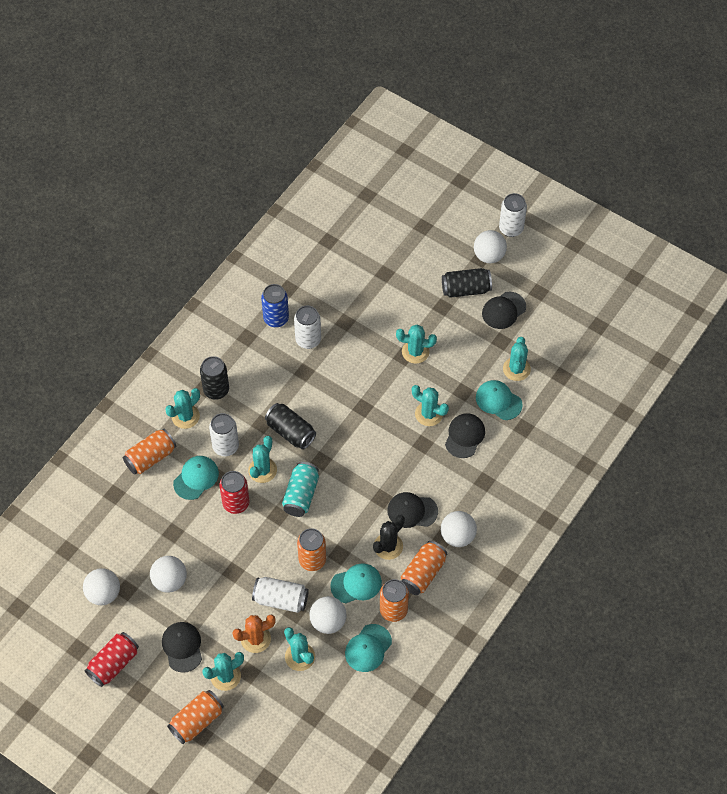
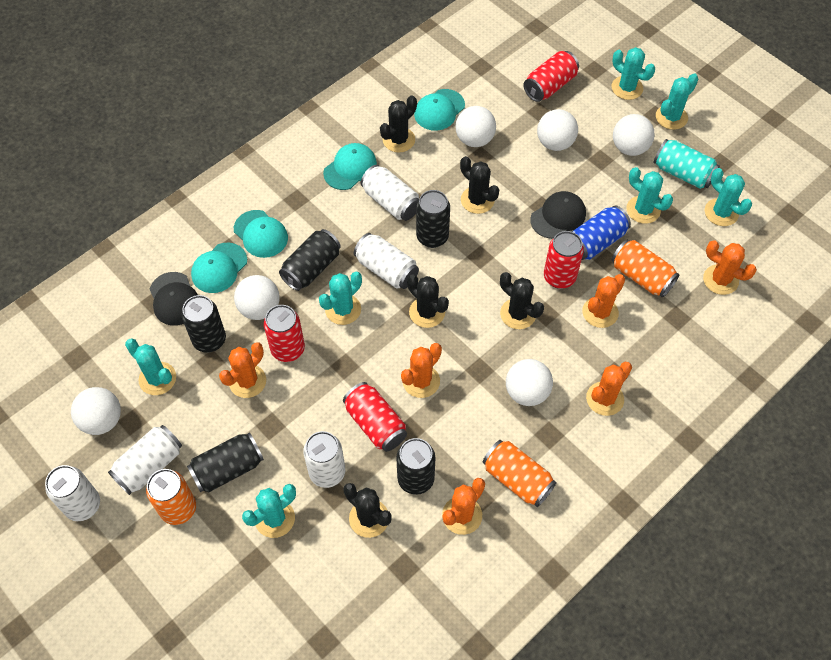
black cactus: [373,515,405,560] = 1 -> [343,483,392,538] [380,95,417,153] [407,274,449,328] [460,156,499,214] [500,272,544,329] = 5
black can: [200,356,229,400] [265,403,316,450] [442,268,492,298] = 3 -> [182,295,226,353] [187,432,264,492] [279,229,341,291] [396,438,436,495] [416,190,450,248] = 5
black cap: [162,622,202,673] [387,492,438,528] [445,413,485,458] [482,292,526,329] = 4 -> [150,272,198,326] [530,191,586,239] = 2
orange cactus: [233,615,276,653] = 1 -> [219,342,266,398] [401,343,442,398] [442,478,485,535] [582,274,625,328] [586,362,632,416] [703,240,757,295] = 6
orange can: [123,428,176,475] [167,690,224,744] [297,528,326,571] [380,579,409,622] [401,541,447,595] = 5 -> [146,469,196,525] [483,440,557,507] [612,240,679,298] = 3
red can: [85,632,139,687] [219,471,250,514] = 2 -> [264,305,305,362] [343,382,407,452] [523,51,579,102] [544,231,584,289] = 4
white ball: [83,568,120,605] [150,556,187,593] [309,596,347,634] [441,511,477,547] [474,230,507,263] = 5 -> [71,387,121,435] [234,275,280,320] [455,106,496,147] [506,359,553,406] [537,109,578,151] [613,114,655,156] = 6
white can: [209,413,239,456] [252,577,309,613] [294,306,321,349] [499,193,527,237] = 4 -> [45,465,100,521] [108,425,182,495] [303,431,345,488] [354,233,419,289] [361,165,419,221] = 5

